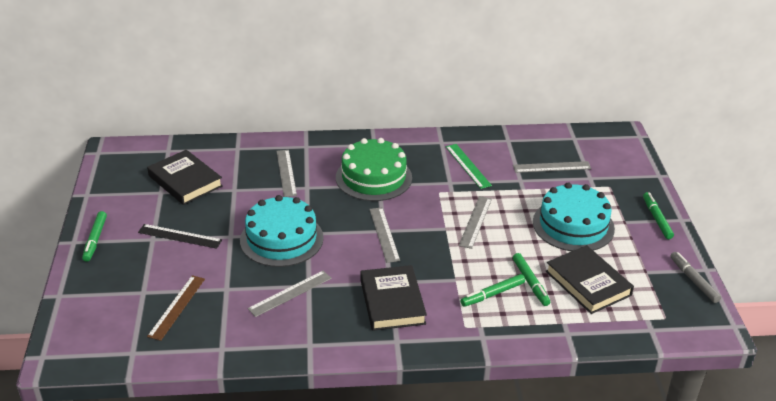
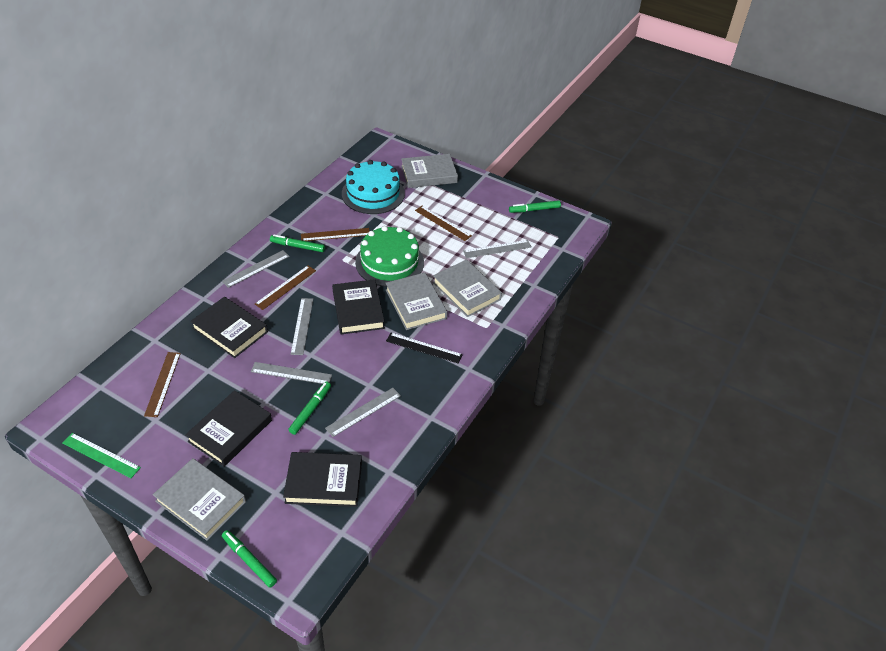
black book: [147,150,223,205] [360,265,427,331] [546,245,634,314] = 3 -> [185,390,272,466] [190,297,268,358] [283,452,362,507] [332,279,385,334] = 4
brown ruler: [147,275,205,341] = 1 -> [144,352,181,417] [255,265,316,310] [301,228,370,241] [415,206,472,241] = 4
grey book: none = 0 -> [153,458,246,541] [386,273,447,330] [401,154,458,188] [433,259,502,317] = 4
grey marker: [670,252,721,303] = 1 -> none = 0
turquoise cake: [240,195,324,267] [533,182,615,251] = 2 -> [342,160,405,214] = 1

